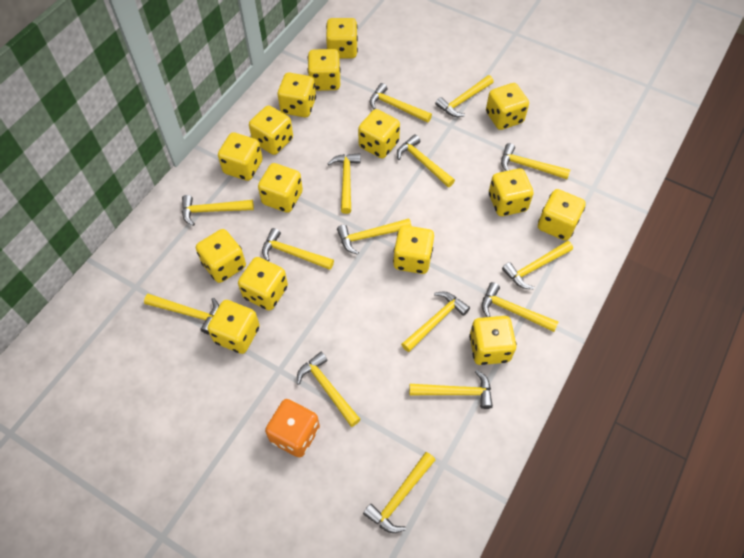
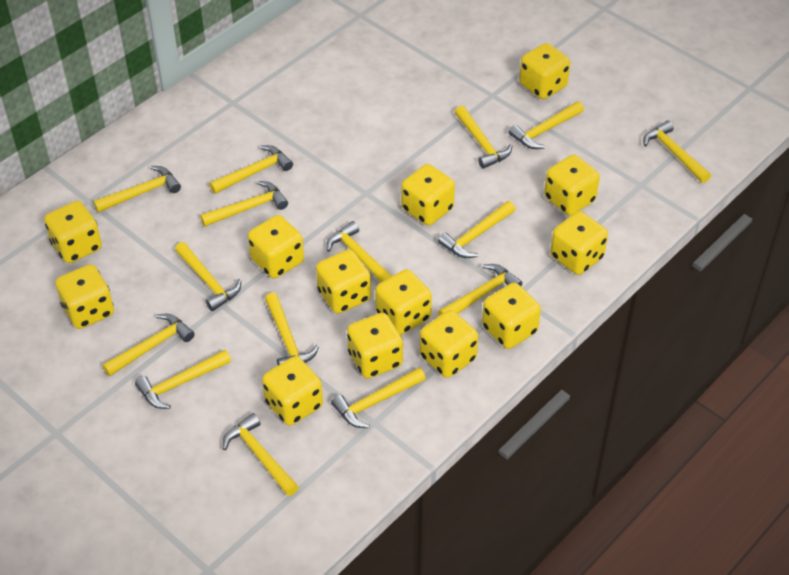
orange dice: [265,399,320,457] = 1 -> none = 0
yellow dice: [196,229,246,283] [207,300,260,354] [218,132,263,181] [238,257,288,311] [249,105,293,155] [258,163,303,213] [278,73,316,117] [308,49,341,91] [326,18,358,58] [358,109,400,158] [393,225,434,274] [469,316,517,365] [486,83,529,130] [489,168,534,216] [538,189,586,241] = 15 -> [44,201,102,263] [55,264,114,329] [248,215,304,279] [262,356,323,426] [316,250,371,314] [347,313,403,378] [375,269,432,335] [401,164,455,226] [420,310,478,378] [482,283,541,349] [519,43,570,99] [544,154,600,216] [550,211,608,275] = 13

